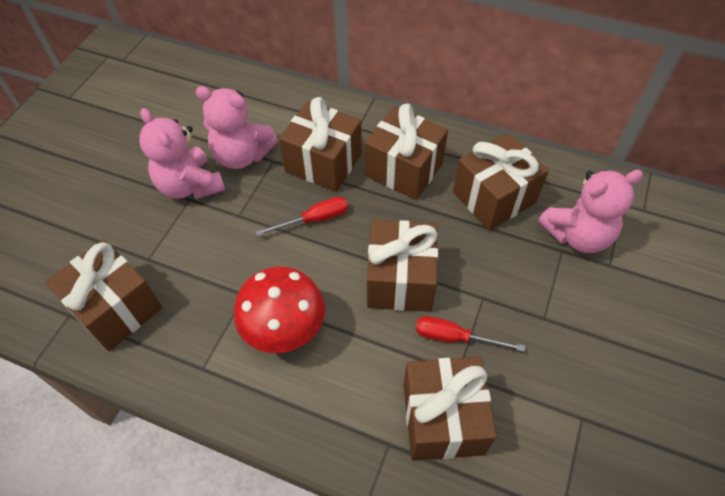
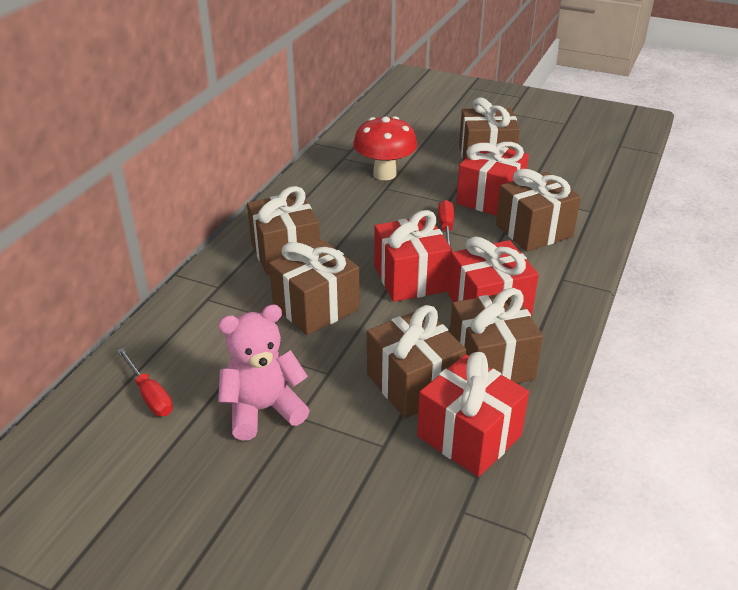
pink teddy bear: [139,108,225,199] [195,86,278,169] [538,170,643,253] = 3 -> [218,304,310,441] = 1
red gift: none = 0 -> [374,210,452,302] [417,352,529,477] [448,236,539,317] [456,142,529,216] = 4

